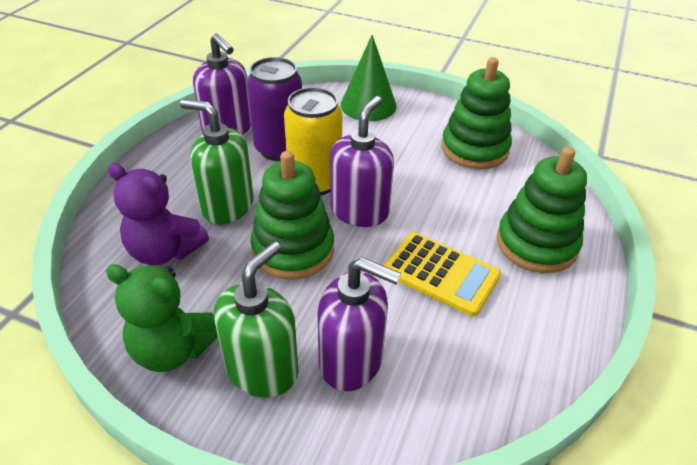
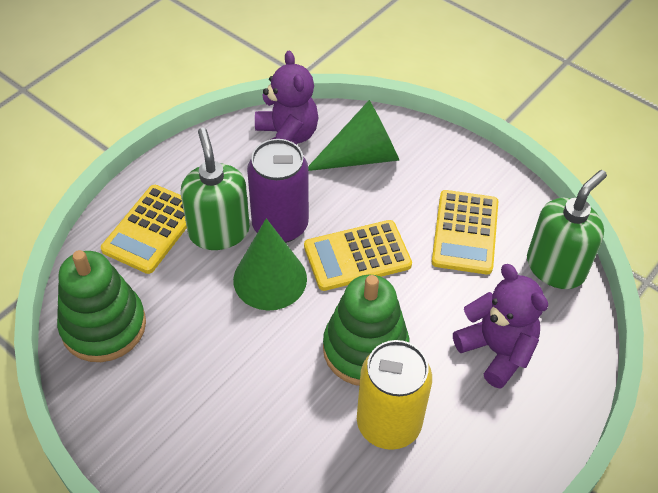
green cone: [341,35,397,121] = 1 -> [233,218,307,310] [308,100,400,171] = 2
green stacking toy: [250,151,334,280] [441,57,512,169] [497,147,587,273] = 3 -> [57,250,146,362] [323,275,410,386] = 2
green teddy bear: [106,264,218,372] = 1 -> none = 0
purple soap dispenser: [193,33,251,135] [317,257,401,391] [330,96,394,227] = 3 -> none = 0
purple teddy bear: [108,163,209,265] = 1 -> [255,51,318,145] [453,264,548,389] = 2
yellow calculator: [384,232,501,316] = 1 -> [101,185,187,274] [304,220,412,291] [432,190,498,275] = 3

